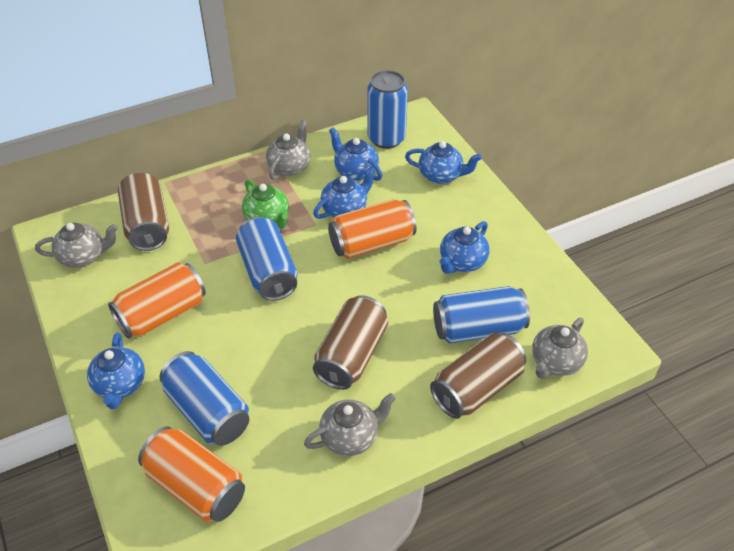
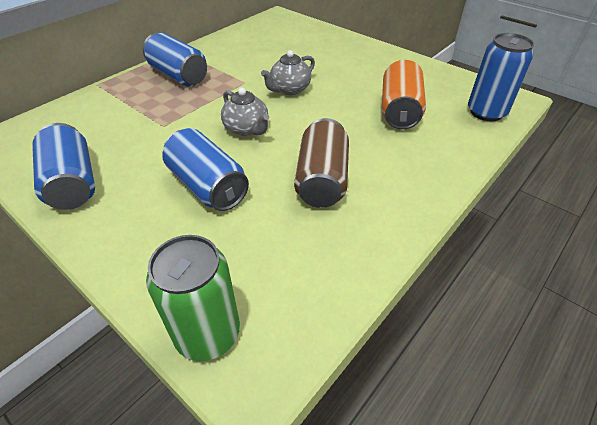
blue teapot: [87,332,145,409] [313,166,376,219] [329,127,382,181] [405,141,482,184] [440,221,489,274] = 5 -> none = 0
brown can: [118,172,169,251] [313,295,388,390] [430,333,526,419] = 3 -> [294,118,349,208] = 1
green can: none = 0 -> [146,235,240,361] = 1
green teapot: [242,179,289,229] = 1 -> none = 0
grey teapot: [35,223,118,268] [266,120,310,180] [304,393,396,456] [532,318,588,379] = 4 -> [221,88,269,136] [261,50,315,95] = 2
orange can: [108,262,206,339] [138,427,245,522] [328,199,417,259] = 3 -> [382,60,426,129] = 1

